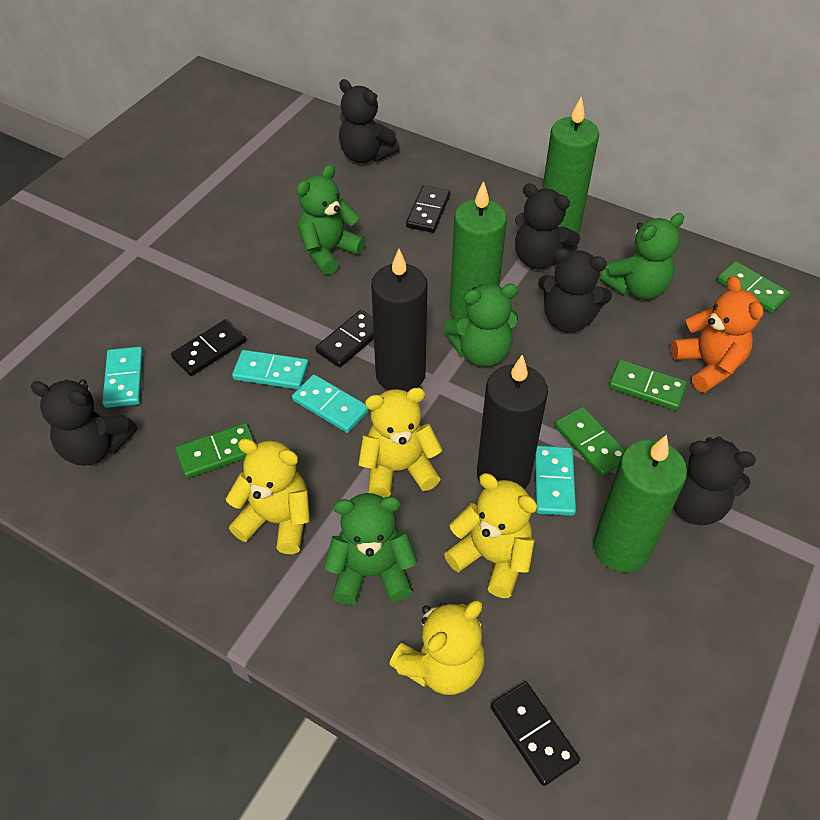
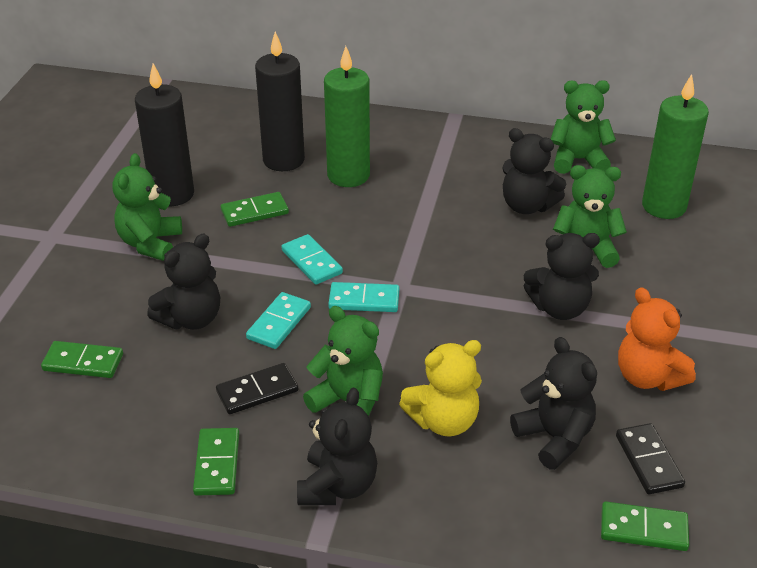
black domino: [171,319,246,376] [316,310,374,368] [406,185,450,233] [490,682,580,786] = 4 -> [216,363,298,414] [616,423,685,494] = 2
green candle: [450,181,507,319] [542,96,599,233] [593,435,687,573] = 3 -> [324,46,370,187] [642,74,709,219] = 2
turquoise domino: [102,347,143,408] [232,350,309,389] [292,374,369,433] [535,446,576,516] = 4 -> [246,292,311,349] [281,234,343,285] [328,282,399,312] = 3
yellow teddy bear: [226,438,310,554] [358,388,443,498] [389,600,485,695] [444,473,537,598] = 4 -> [399,340,482,436] = 1

